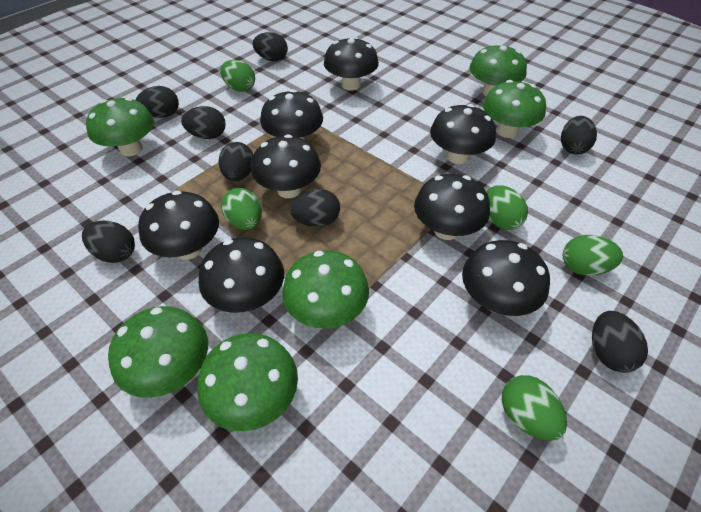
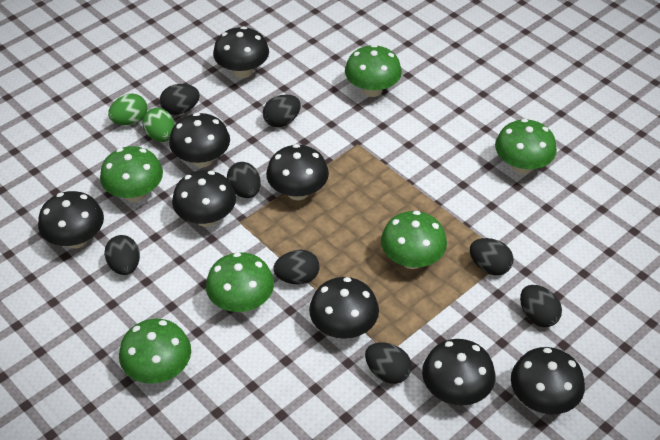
green egg: [220,60,255,92] [221,188,262,230] [487,185,528,230] [502,375,567,441] [563,235,623,276] = 5 -> [108,94,147,125] [142,108,175,142] = 2

